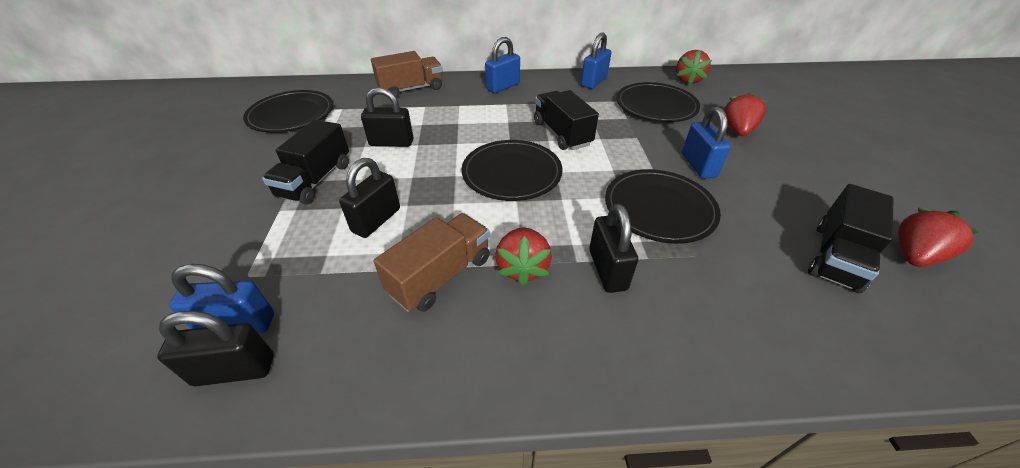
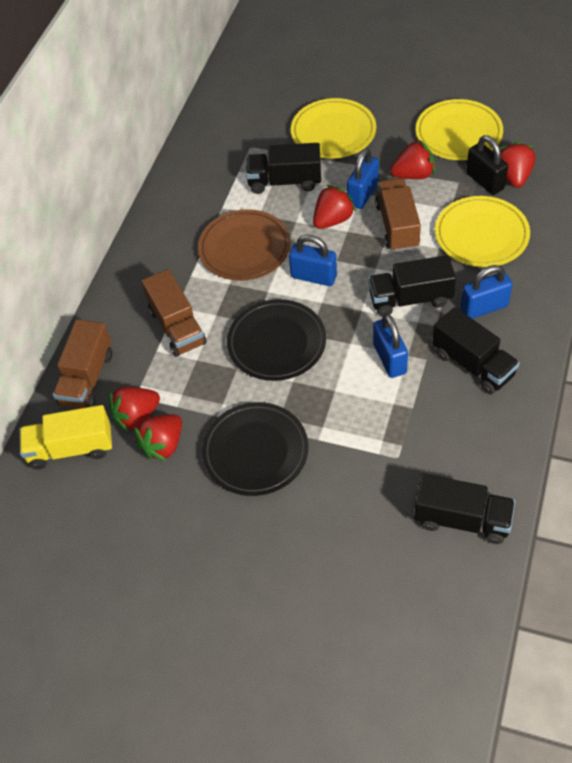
black padlock: [157,311,274,387] [339,158,400,238] [361,87,414,147] [589,204,638,293] = 4 -> [466,135,508,195] = 1
black plate: [243,90,333,133] [462,140,563,201] [605,169,721,244] [616,82,700,122] = 4 -> [202,402,308,496] [227,299,326,381] = 2
black truck: [262,120,349,204] [534,90,599,150] [808,184,894,293] = 3 -> [246,143,321,194] [368,255,456,317] [414,474,515,544] [432,307,520,395] = 4
brown plate: none = 0 -> [198,209,290,281] = 1
brown truck: [371,51,443,98] [373,213,490,312] = 2 -> [53,319,112,408] [142,269,207,357] [375,178,421,252] = 3
red strawberry: [495,227,552,286] [676,50,712,85] [724,91,767,136] [898,207,980,267] = 4 -> [109,387,160,432] [134,414,182,461] [313,185,356,229] [390,139,435,179] [500,142,535,188] = 5
yellow plate: none = 0 -> [291,98,376,159] [416,99,503,160] [435,196,530,267] = 3
yellow truck: none = 0 -> [19,405,112,470] = 1

